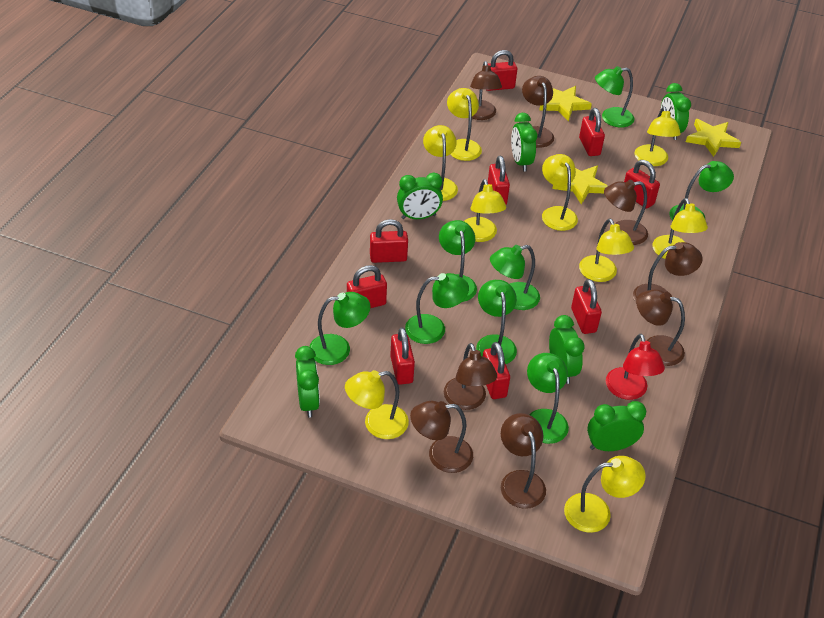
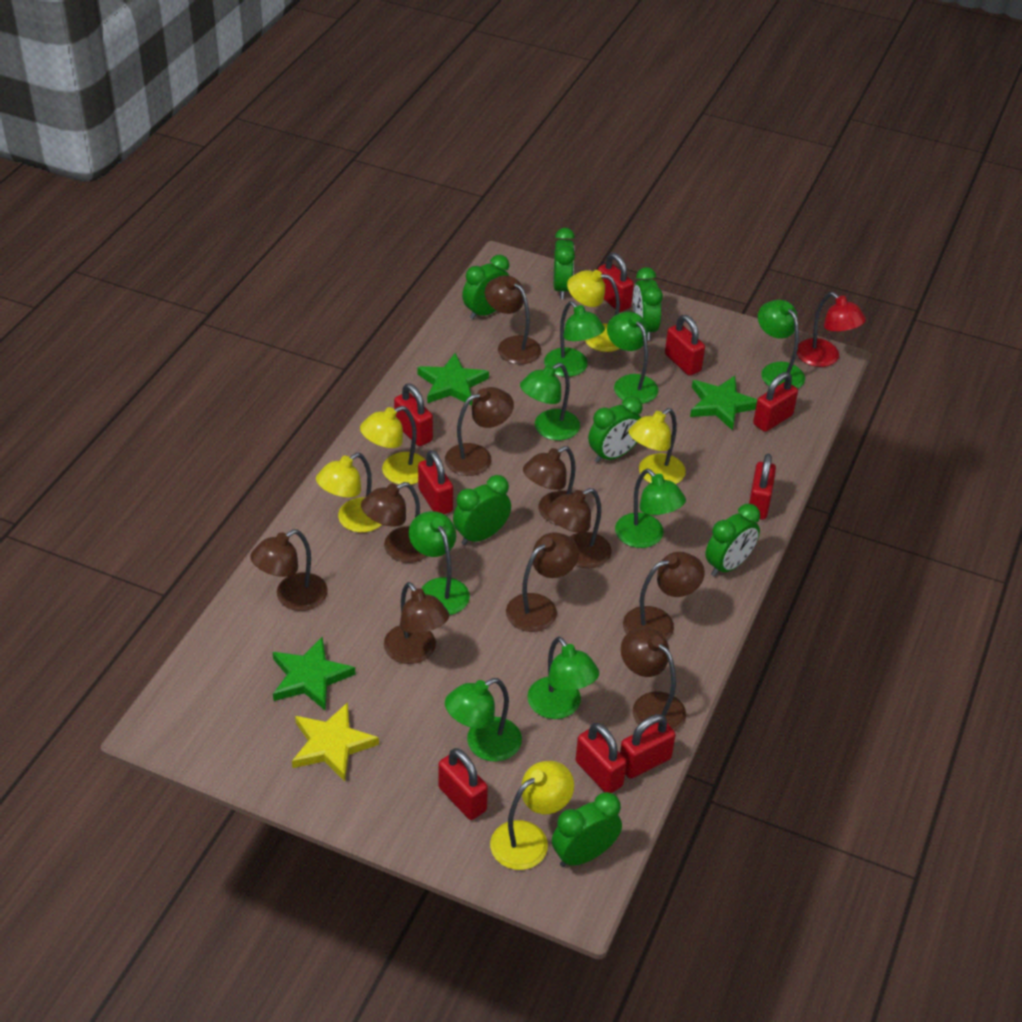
brown lamp: [410,401,473,473] [444,343,497,410] [470,61,502,120] [501,413,546,509] [522,76,554,148] [604,180,648,245] [633,242,703,302] [636,289,685,366] = 8 -> [250,529,328,611] [361,482,427,563] [384,582,449,664] [445,387,514,476] [485,275,541,364] [506,532,579,632] [523,446,576,525] [546,488,611,568] [621,628,686,732] [623,552,705,641] = 10
green clock: [295,346,320,418] [397,173,443,219] [511,113,537,172] [549,315,585,384] [587,401,646,451] [661,83,691,140] = 6 -> [453,475,511,545] [462,255,510,320] [552,792,622,867] [554,228,575,299] [588,396,643,463] [633,267,663,340] [705,504,760,577] = 7
green star: none = 0 -> [272,636,356,711] [417,353,489,406] [690,376,758,431] = 3
yellow lamp: [345,370,409,439] [423,125,458,201] [447,88,482,161] [464,179,506,242] [542,154,578,231] [564,456,646,533] [579,218,634,282] [635,106,681,166] [652,198,708,259] = 9 -> [316,453,382,533] [360,406,426,485] [490,761,574,870] [567,270,620,352] [628,408,686,484] = 5
yellow star: [539,86,592,121] [552,166,608,205] [686,119,741,157] = 3 -> [292,702,379,781] = 1

